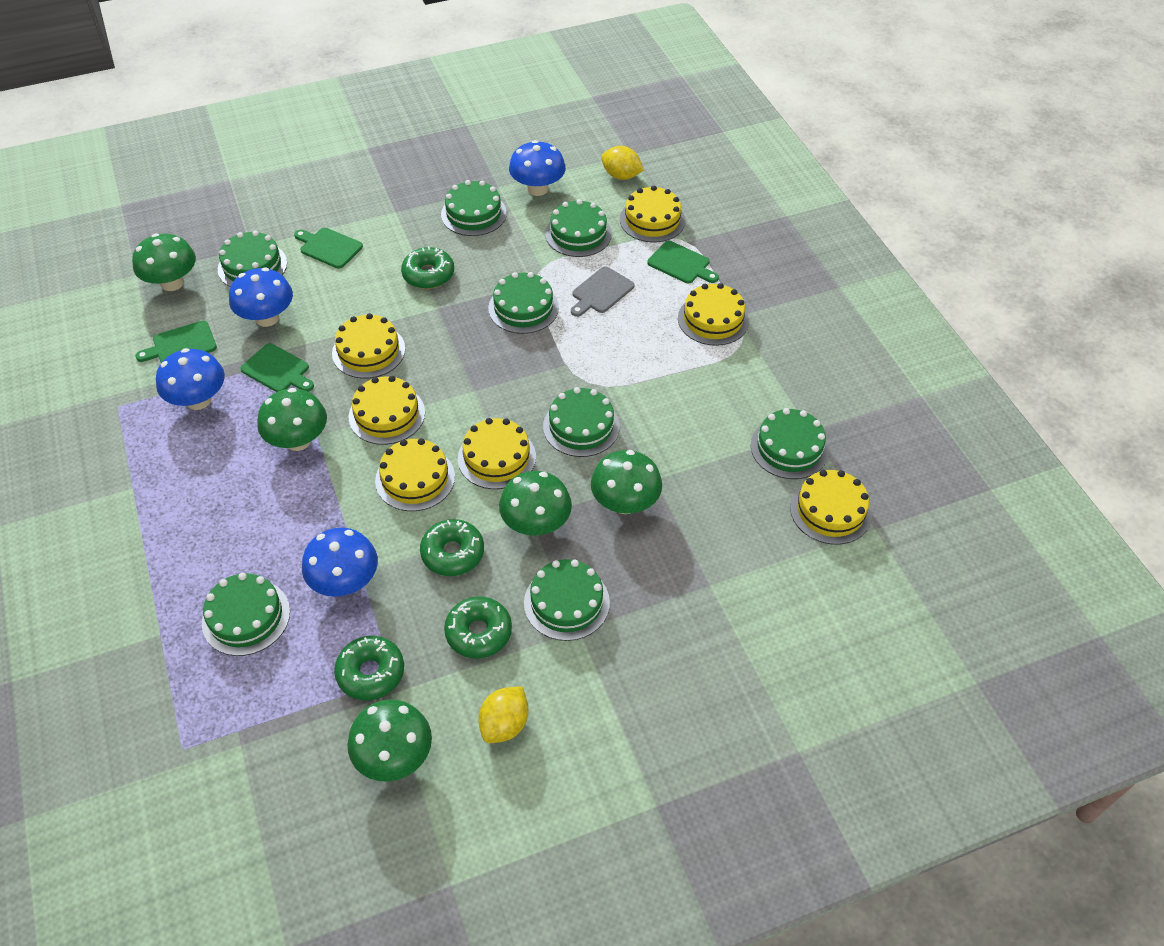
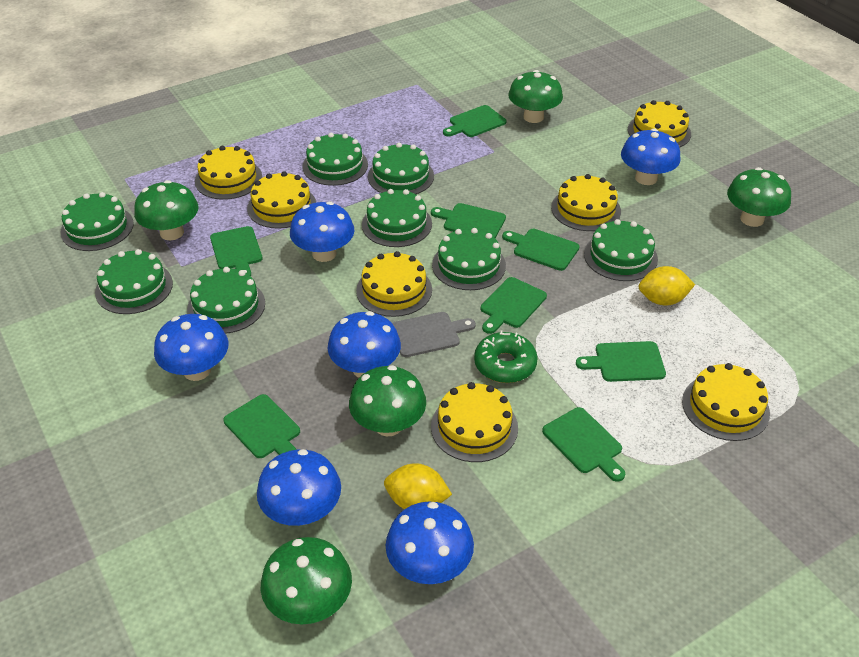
blue mushroom: [156,348,225,410] [229,268,293,327] [302,528,378,597] [509,140,566,196] = 4 -> [154,314,228,381] [257,449,341,526] [290,201,354,262] [328,311,401,378] [386,502,474,584] [621,128,681,185] = 6
green cutting board: [135,321,217,363] [240,343,314,392] [294,228,363,269] [647,241,719,283] = 4 -> [210,226,263,276] [223,394,300,458] [431,203,506,238] [443,105,506,137] [481,277,547,334] [502,229,580,271] [542,407,625,482] [576,341,666,382] = 8
green donut: [334,636,404,701] [401,246,454,289] [420,519,484,576] [444,596,512,659] = 4 -> [474,330,538,383] = 1

